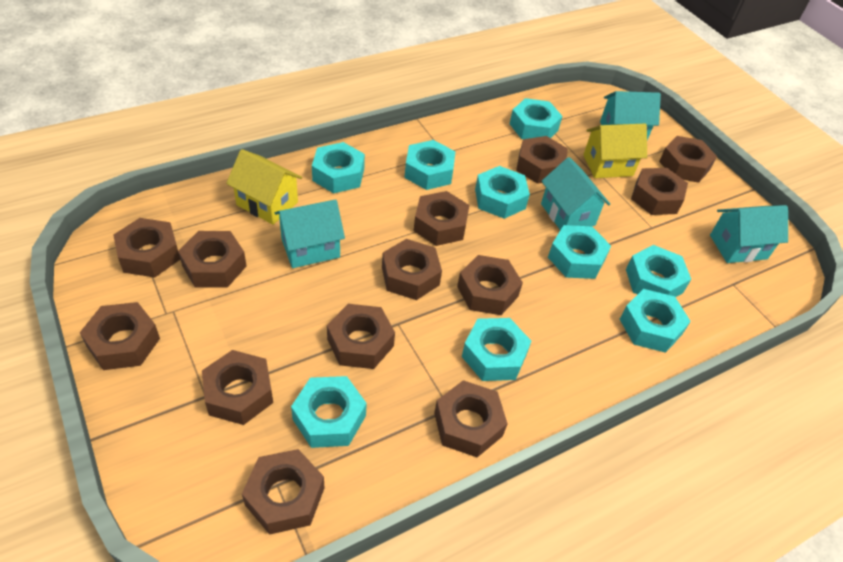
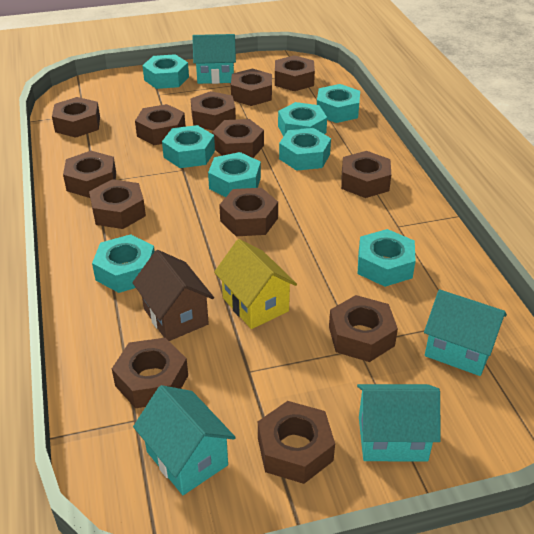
brown house: none = 0 -> [132,250,214,341] = 1
turquoise nut: [291,376,367,448] [312,142,365,193] [405,140,455,190] [462,318,531,381] [475,166,530,219] [510,98,562,139] [548,225,611,279] [620,289,691,353] [626,245,691,297] = 9 -> [92,234,155,293] [142,54,189,89] [162,125,215,168] [208,152,261,197] [278,102,327,137] [279,128,331,171] [317,84,360,123] [358,229,416,287] = 8
yellow house: [226,149,302,225] [583,124,647,178] = 2 -> [214,239,297,329] = 1

